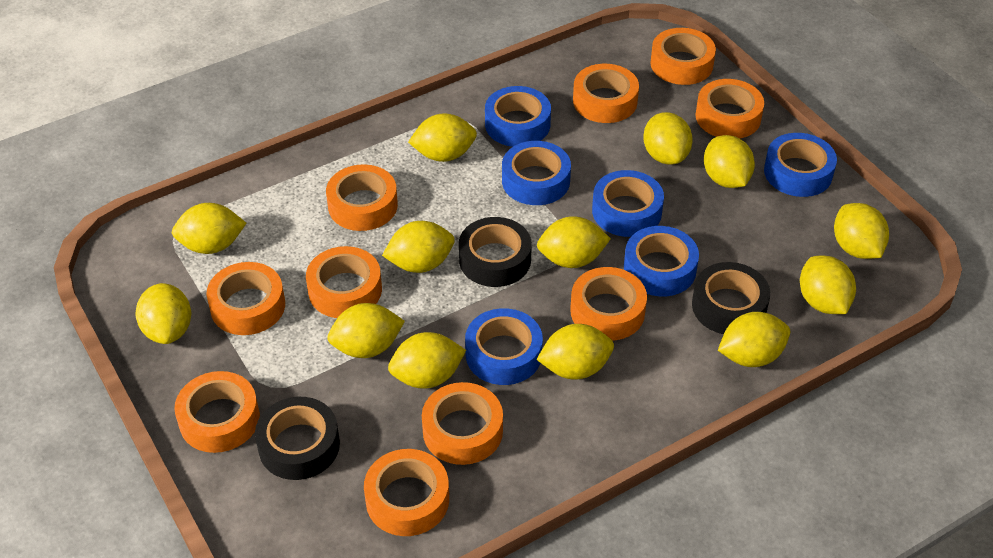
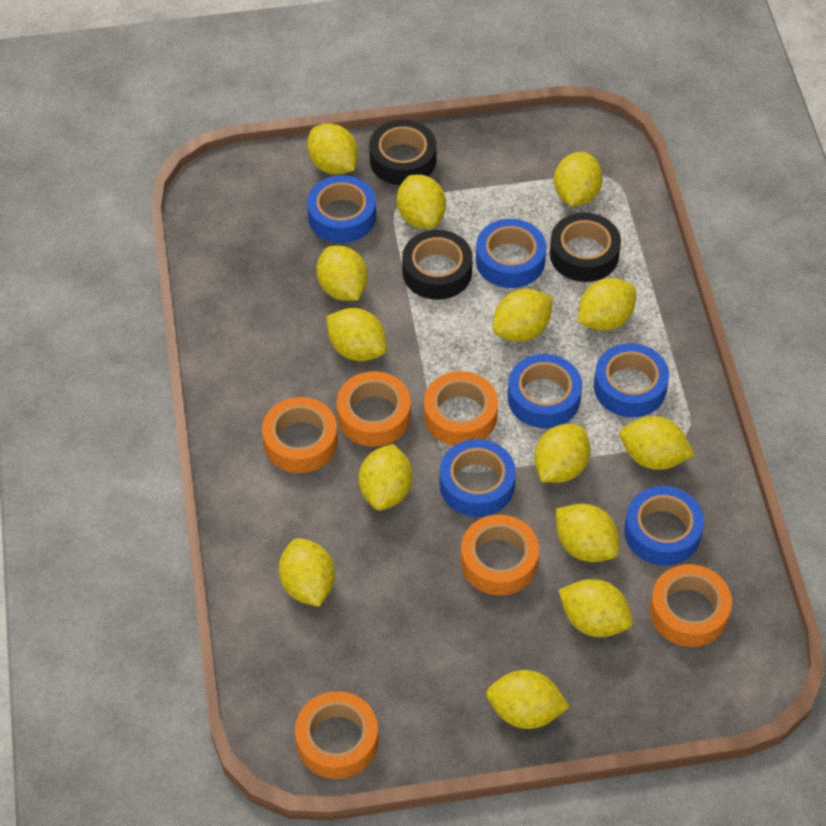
orange tape: [174,371,260,453] [207,262,285,335] [306,246,382,318] [326,164,398,231] [364,449,449,536] [422,382,503,465] [570,267,647,341] [573,64,639,123] [650,28,716,85] [696,79,764,139] = 10 -> [262,397,338,473] [295,691,378,779] [337,371,411,447] [424,371,498,446] [460,515,539,595] [650,564,732,647] = 6
yellow lemon: [136,283,191,344] [172,203,246,254] [327,303,405,358] [382,221,455,273] [388,332,466,389] [408,114,477,162] [536,324,614,380] [537,216,611,268] [643,112,693,165] [704,135,755,188] [718,312,790,367] [800,255,856,314] [834,203,889,259] = 13 -> [279,538,335,607] [307,123,358,175] [316,245,368,301] [327,308,387,361] [359,444,412,510] [397,175,446,229] [486,670,570,729] [493,289,553,342] [534,424,591,483] [554,152,603,206] [556,504,619,562] [558,579,633,637] [578,278,636,331] [620,416,694,470] = 14

